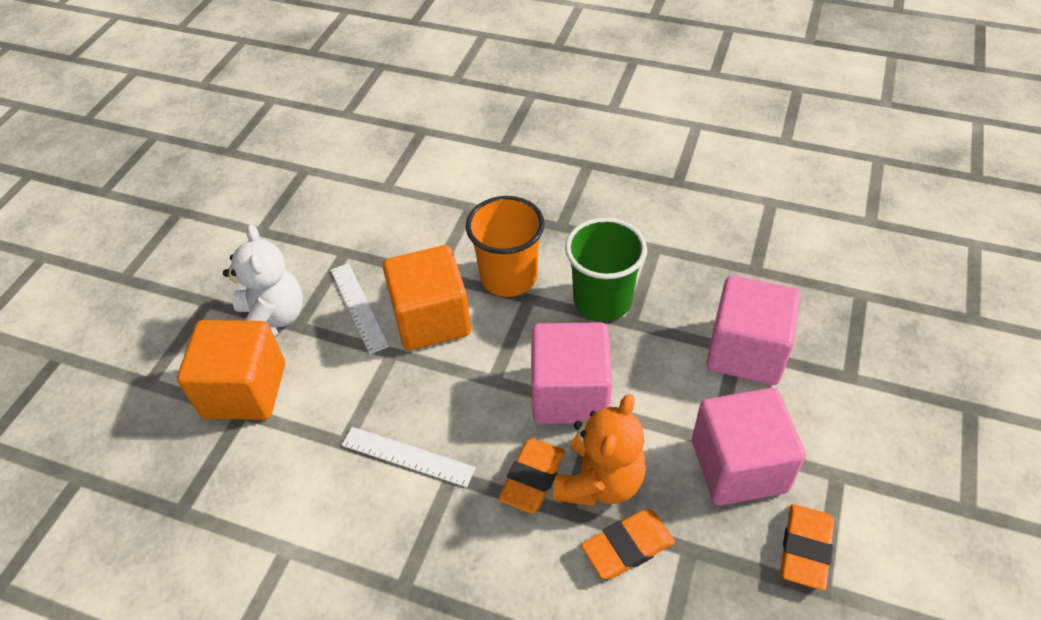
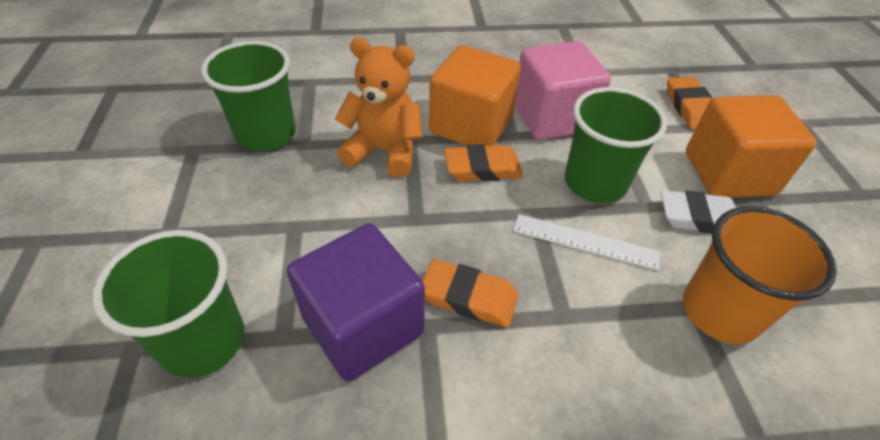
green cup: [565,218,647,321] = 1 -> [92,230,244,378] [201,41,295,151] [565,87,667,203] = 3
pink cube: [531,322,612,424] [692,388,806,505] [706,276,801,385] = 3 -> [515,41,611,140] = 1
purple cube: none = 0 -> [287,223,425,381] = 1
white eraser: none = 0 -> [661,190,736,234] = 1
white ruler: [331,263,389,354] [342,427,476,487] = 2 -> [513,214,660,271] = 1
white teddy bear: [223,224,303,337] = 1 -> none = 0

